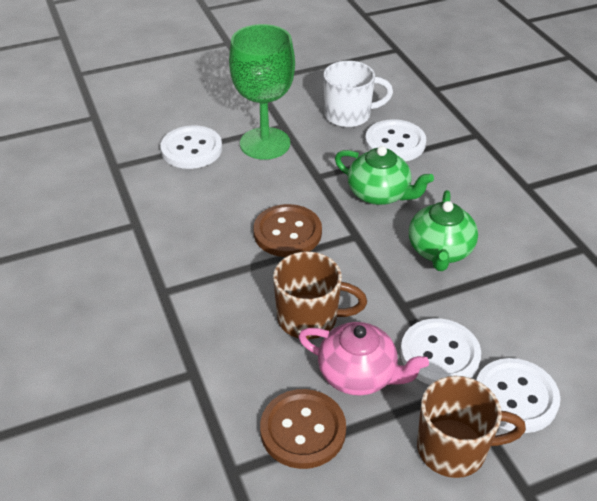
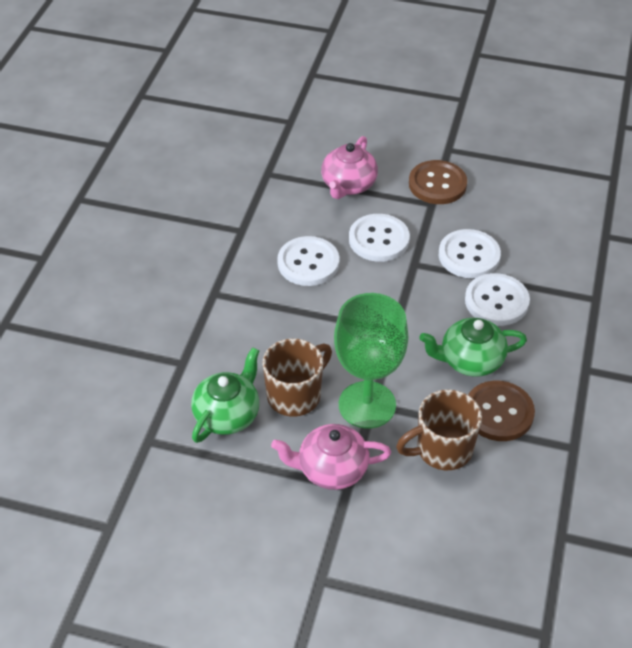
pink teapot: [298,322,429,395] = 1 -> [271,424,391,490] [321,136,378,199] = 2
white mug: [323,61,393,127] = 1 -> none = 0

